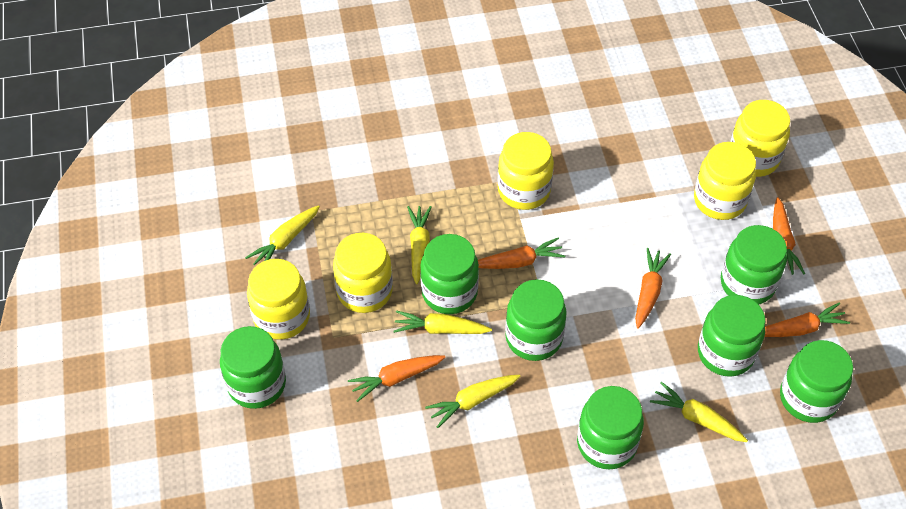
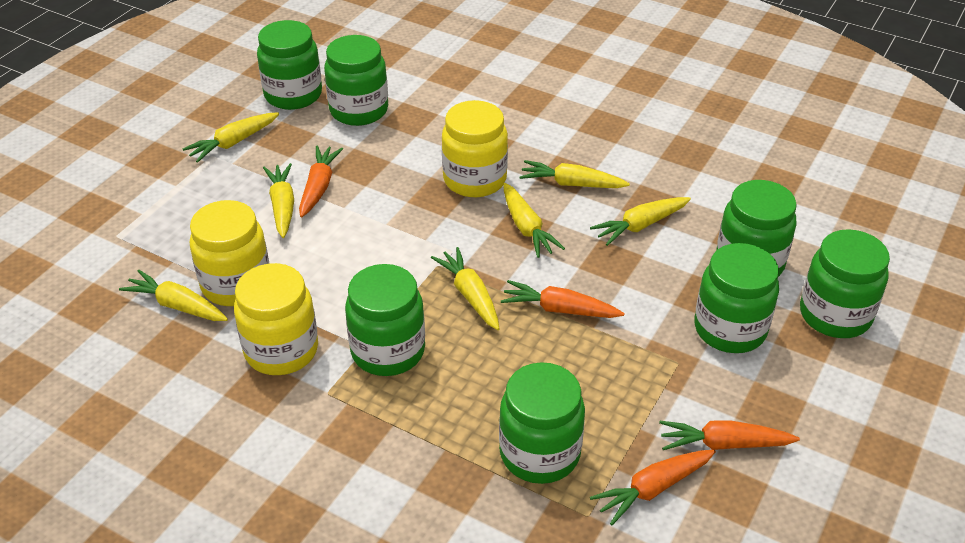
orange carrot: [348,355,446,402] [478,237,566,269] [635,248,671,329] [764,302,850,337] [773,197,805,275] = 5 -> [299,146,343,217] [500,280,624,318] [590,450,716,525] [659,421,800,450] = 4
yellow carrot: [245,205,320,265] [394,310,492,334] [407,206,432,284] [425,375,521,428] [650,382,748,442] = 5 -> [119,270,228,321] [183,112,279,163] [263,163,294,238] [431,247,500,330] [503,183,565,258] [520,160,630,188] [590,197,691,246] = 7
yellow jar: [247,259,310,340] [333,233,393,313] [497,132,554,210] [694,142,756,220] [730,100,790,177] = 5 -> [190,200,269,306] [234,263,318,375] [442,100,508,197] = 3

